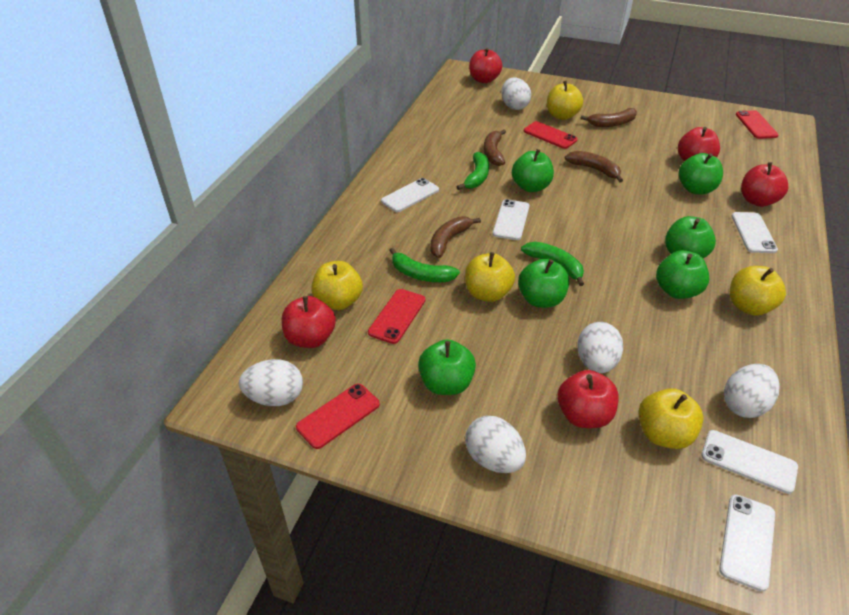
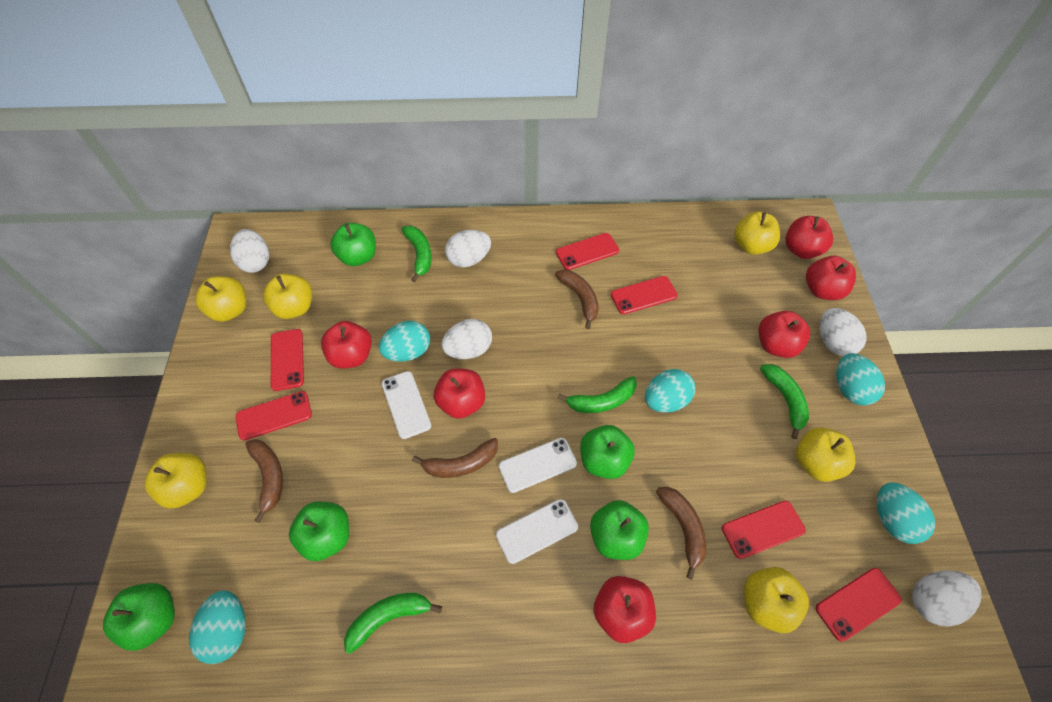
green apple: [418,339,476,395] [512,149,554,192] [518,259,569,308] [656,250,709,299] [665,216,716,258] [679,153,723,194] = 6 -> [103,583,175,651] [289,501,349,561] [330,223,376,266] [580,425,635,479] [590,500,649,560] = 5
green banana: [389,248,460,282] [457,152,489,190] [521,242,584,286] = 3 -> [344,593,442,654] [401,226,432,282] [557,376,637,413] [760,364,809,439] = 4
red apple: [282,296,336,348] [469,48,502,83] [558,370,619,428] [678,127,720,161] [741,162,788,207] = 5 -> [321,321,372,368] [434,369,485,419] [593,576,656,643] [758,311,810,358] [785,216,833,259] [806,256,856,300] = 6
red phone: [296,383,380,449] [368,289,425,344] [524,121,578,149] [736,110,778,139] = 4 -> [236,391,312,440] [271,329,304,391] [556,233,619,270] [611,276,678,314] [722,501,806,559] [816,568,902,642] = 6
turquoise egg: none = 0 -> [189,590,246,664] [379,321,430,362] [645,369,695,413] [836,353,885,405] [877,482,935,544] = 5
white phone: [381,178,439,212] [493,199,529,240] [701,430,798,494] [719,494,775,591] [732,212,778,253] = 5 -> [382,371,431,439] [496,499,578,564] [499,438,577,493] = 3
yellow apple: [311,261,363,310] [465,252,515,302] [547,81,583,120] [638,388,704,449] [730,266,786,316] = 5 -> [144,453,207,509] [195,276,246,322] [263,273,312,319] [734,211,780,255] [744,567,809,633] [796,427,856,482] = 6

